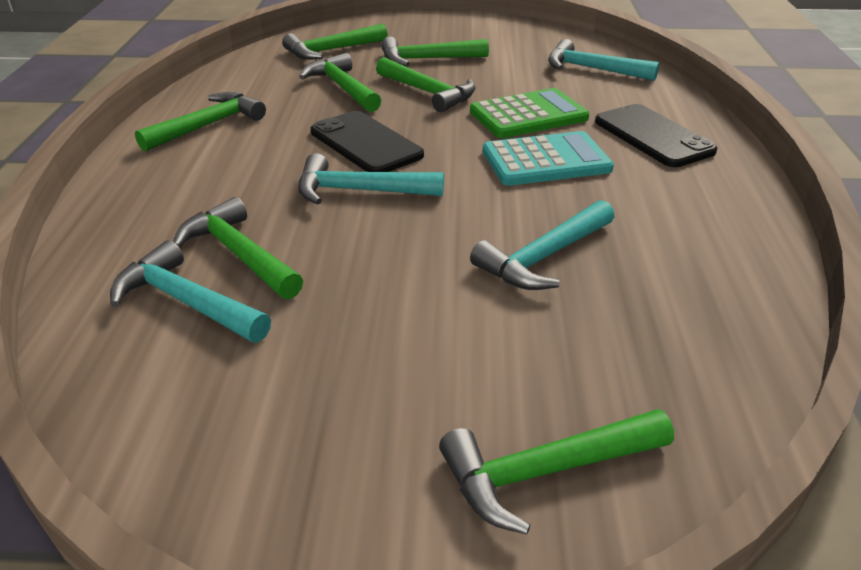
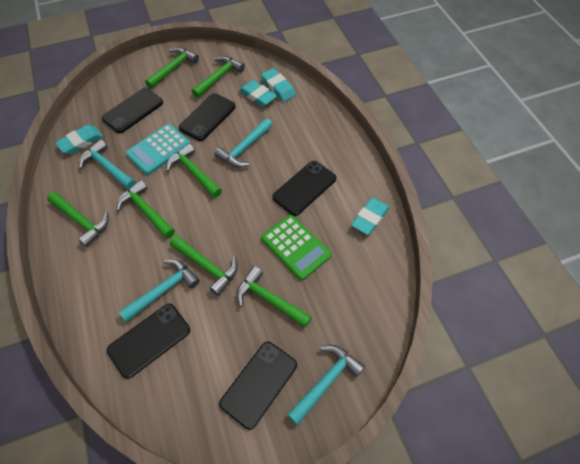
black phone: [311,111,424,172] [595,104,717,167] = 2 -> [102,88,163,134] [107,304,190,379] [179,93,236,141] [219,342,297,430] [272,161,336,216] = 5
turquoise eraser: none = 0 -> [55,125,103,154] [239,80,277,107] [261,68,296,102] [351,198,389,235] = 4

